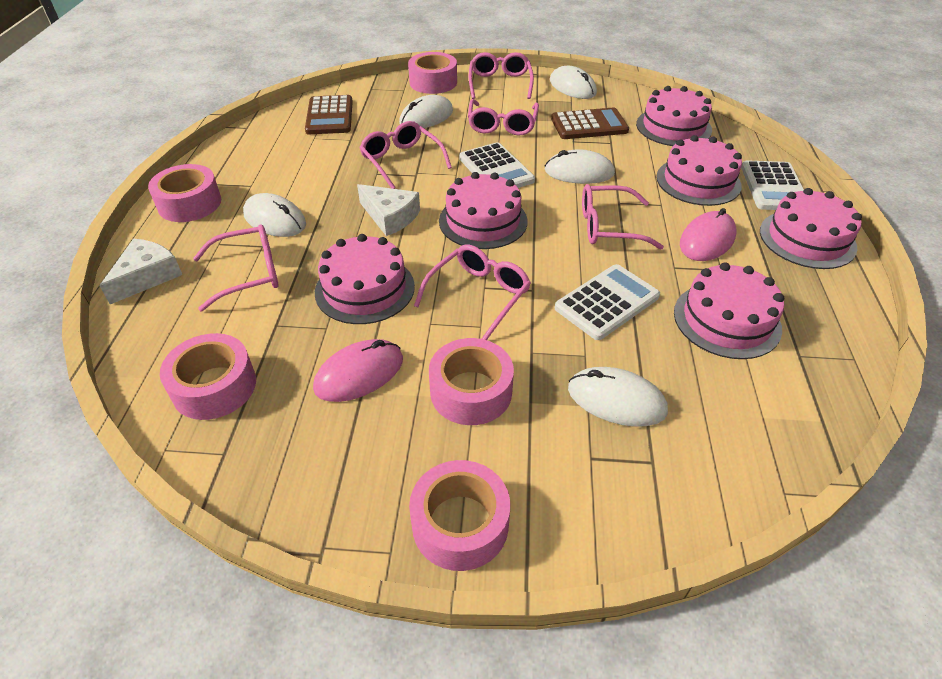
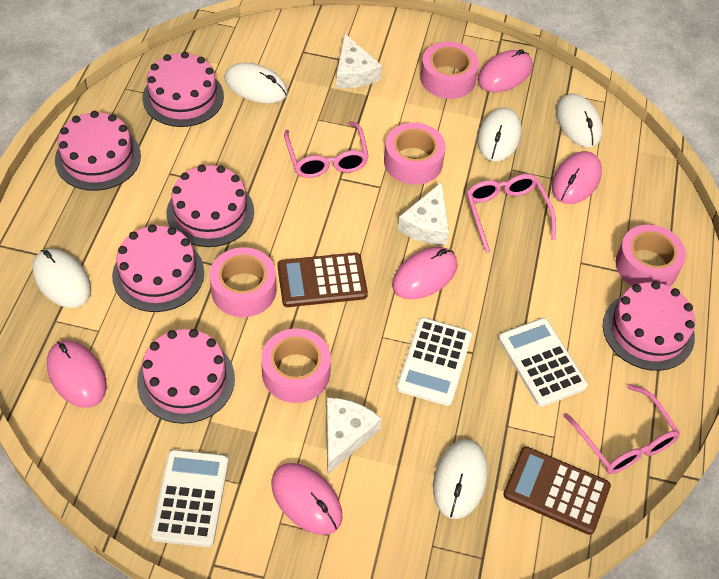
pink glasses: [193,224,279,311] [359,121,452,189] [414,244,531,340] [468,99,539,136] [469,52,534,99] [582,184,664,250] = 6 -> [284,121,369,178] [466,174,556,253] [564,384,680,474] = 3
pink mouse: [313,339,403,402] [680,208,737,261] = 2 -> [47,340,107,408] [271,463,343,535] [392,247,457,299] [478,49,533,92] [552,151,602,204] = 5
white cheese: [100,238,182,304] [357,184,420,236] = 2 -> [326,397,382,475] [336,34,382,88] [398,182,449,245] = 3

